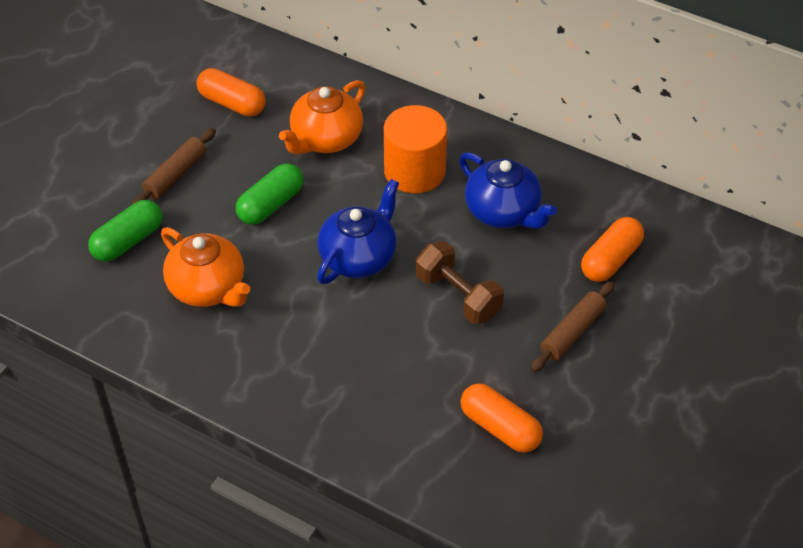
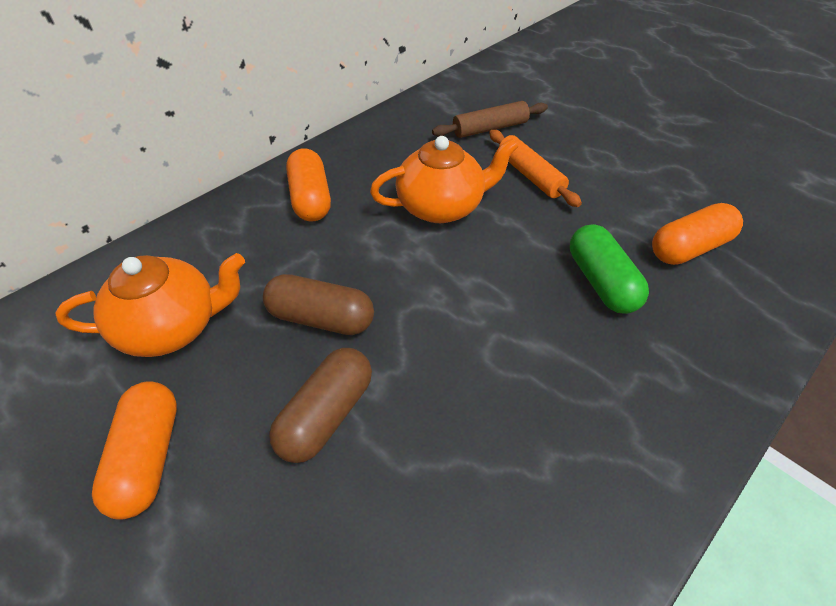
blue teapot: [317,179,399,284] [459,152,557,229] = 2 -> none = 0
brown capsule: none = 0 -> [263,274,374,335] [269,348,372,463] = 2
brown dumbbell: [416,241,504,324] = 1 -> none = 0
brown rolling pin: [132,128,216,204] [531,281,615,372] = 2 -> [432,101,548,138] = 1
green capsule: [88,200,162,262] [236,163,303,225] = 2 -> [570,224,649,314] = 1
orange cylinder: [384,105,447,193] = 1 -> none = 0
orange rolling pin: none = 0 -> [489,130,582,207] = 1

